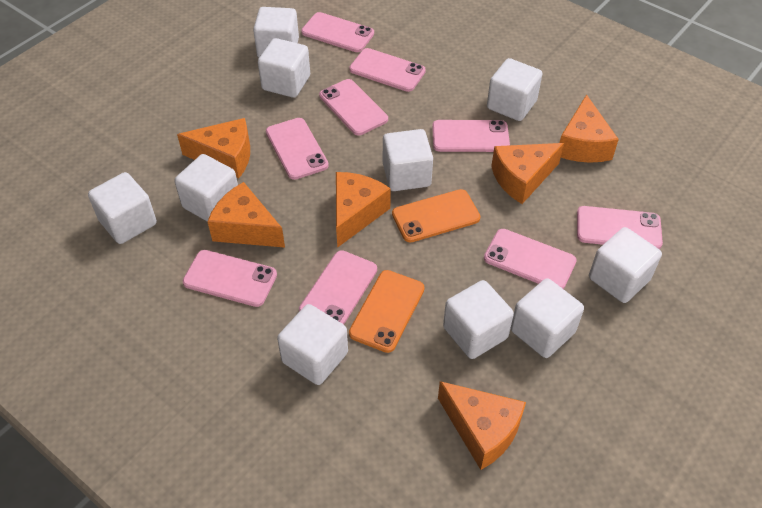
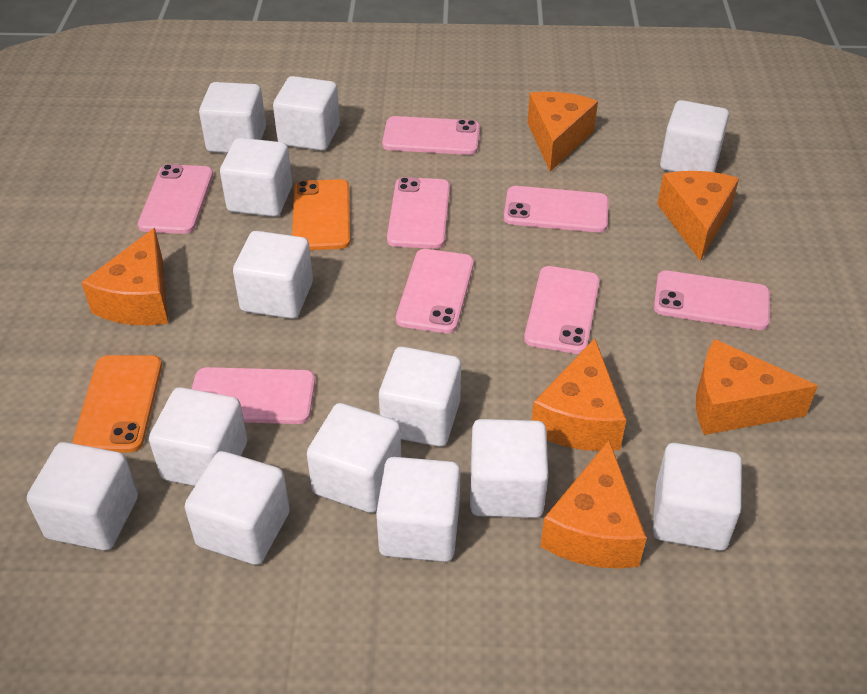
pink phone: [183,250,277,307] [266,118,329,180] [299,250,377,324] [301,12,374,52] [319,79,388,135] [349,48,426,92] [432,120,510,152] [484,229,577,289] [577,206,663,249] = 9 -> [138,164,213,234] [192,367,315,424] [382,116,480,155] [387,177,450,249] [396,249,474,333] [504,186,609,233] [524,266,600,354] [654,271,770,330] = 8
white cube: [88,172,157,244] [174,154,238,221] [253,7,299,58] [258,38,310,98] [277,304,348,385] [383,129,433,191] [443,280,514,359] [487,58,542,121] [511,278,584,358] [589,227,662,303] = 10 -> [27,442,138,551] [149,387,247,486] [185,451,290,565] [199,82,266,153] [220,138,292,217] [233,231,313,319] [273,76,340,151] [307,403,401,513] [376,457,461,562] [379,347,461,447] [470,419,548,518] [652,443,742,551] [660,100,729,172] = 13

